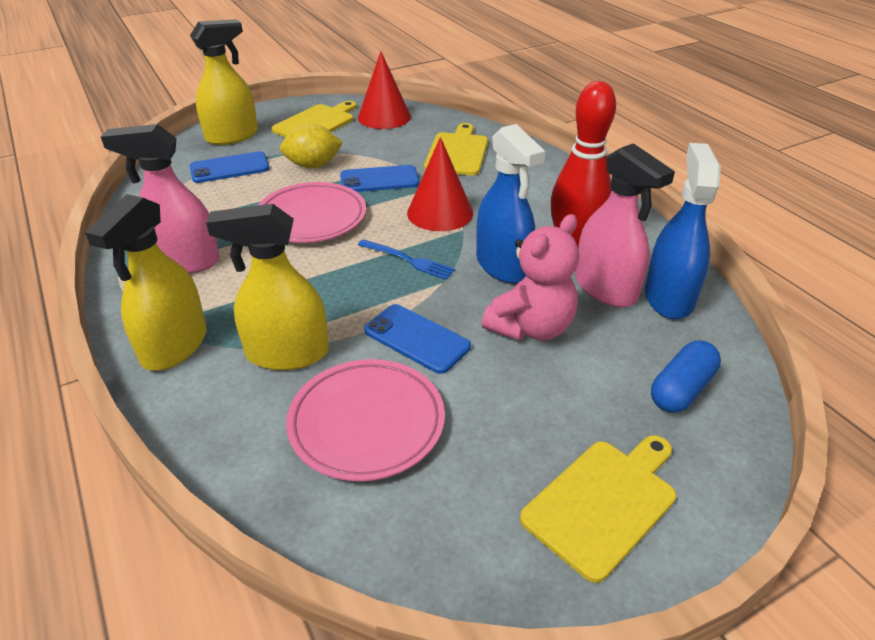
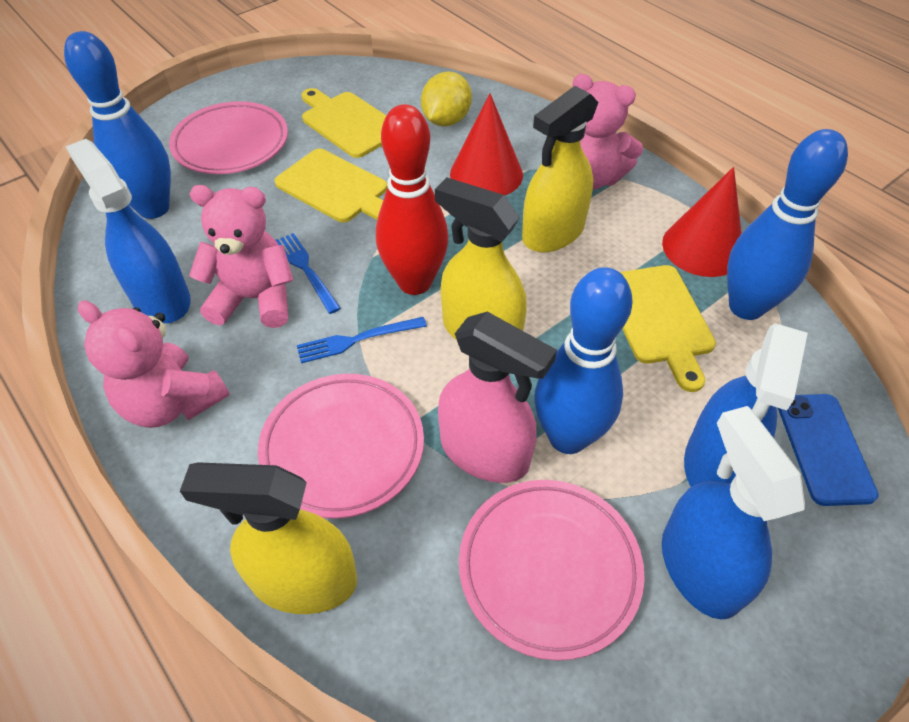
blue bowling pin: none = 0 -> [64,31,171,219] [535,267,633,454] [727,129,848,320] = 3
blue capsule: [651,340,721,413] = 1 -> none = 0
blue fork: [358,239,455,280] = 1 -> [276,233,341,314] [297,317,427,363] = 2
blue phone: [190,151,269,183] [340,165,419,192] [364,304,471,374] = 3 -> [778,394,879,506] = 1
blue spray bottle: [476,124,546,283] [645,143,721,319] = 2 -> [66,139,191,323] [662,406,805,620] [684,323,808,487] = 3
pink plate: [258,182,366,243] [286,359,445,481] = 2 -> [169,101,288,174] [258,374,424,519] [459,480,645,661] = 3
pink spray bottle: [101,124,220,274] [575,143,675,307] = 2 -> [438,312,557,483] = 1
pink teddy bear: [482,214,579,341] = 1 -> [78,300,230,428] [189,185,293,328] [572,74,643,190] = 3

